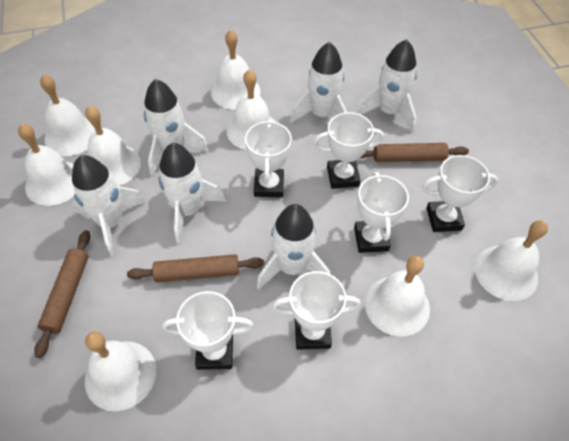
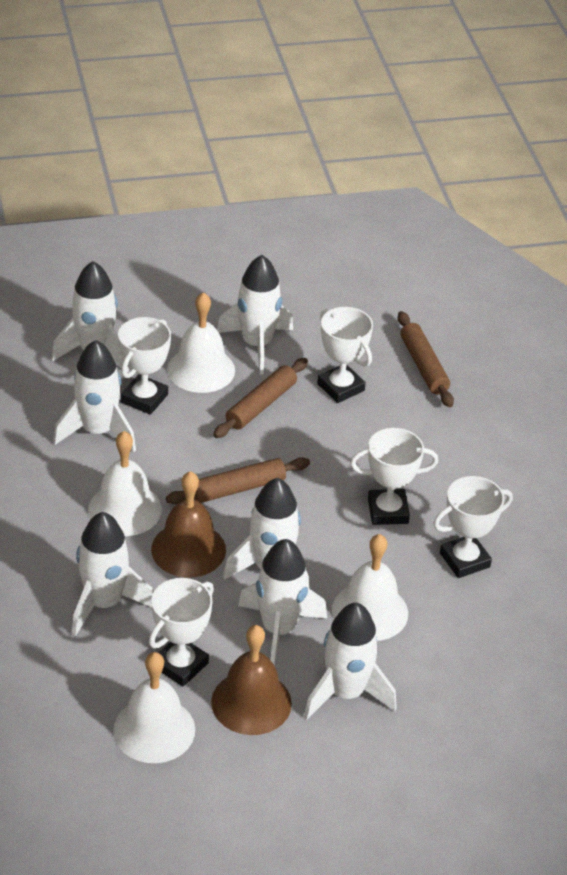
brown bell: none = 0 -> [151,471,226,578] [211,625,292,735] = 2
white bell: [18,124,75,206] [40,74,95,156] [85,106,141,186] [85,331,156,411] [211,29,261,110] [227,69,276,150] [365,256,430,336] [474,220,548,301] = 8 -> [88,431,162,536] [113,652,195,763] [167,292,235,393] [332,534,408,641] = 4
white rocket: [72,155,146,256] [144,79,209,176] [158,143,226,244] [257,204,330,290] [290,42,347,123] [357,39,417,132] = 6 -> [51,261,129,373] [53,340,136,452] [72,512,153,637] [217,255,293,374] [223,478,309,588] [238,539,327,666] [304,603,397,720] = 7
white trophy: [162,291,254,370] [245,119,292,198] [272,271,361,350] [313,112,384,189] [354,172,409,253] [422,155,498,232] = 6 -> [118,317,171,415] [149,578,214,686] [317,307,373,403] [350,428,438,525] [433,476,513,578] = 5

